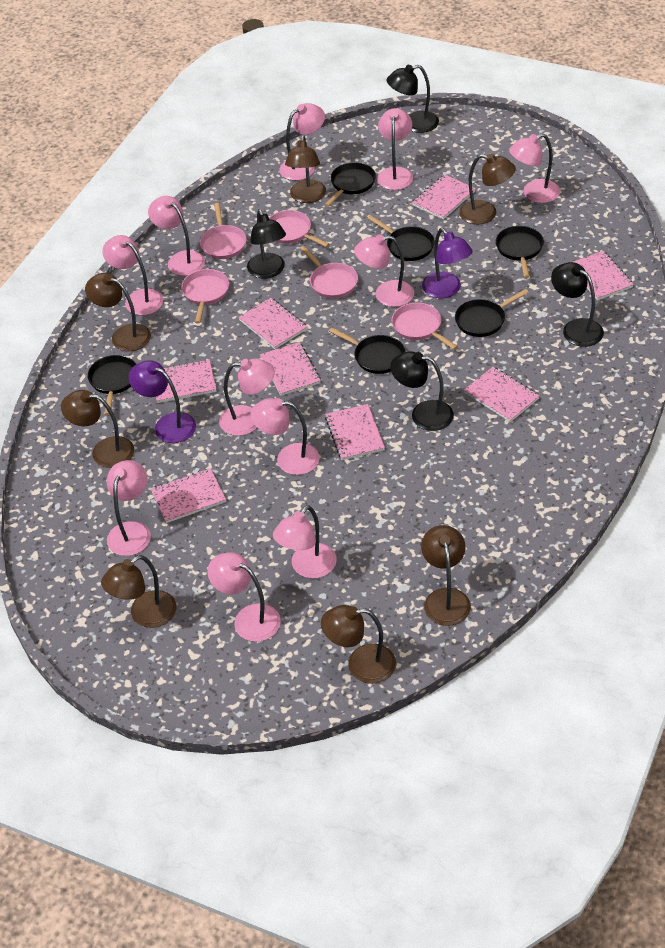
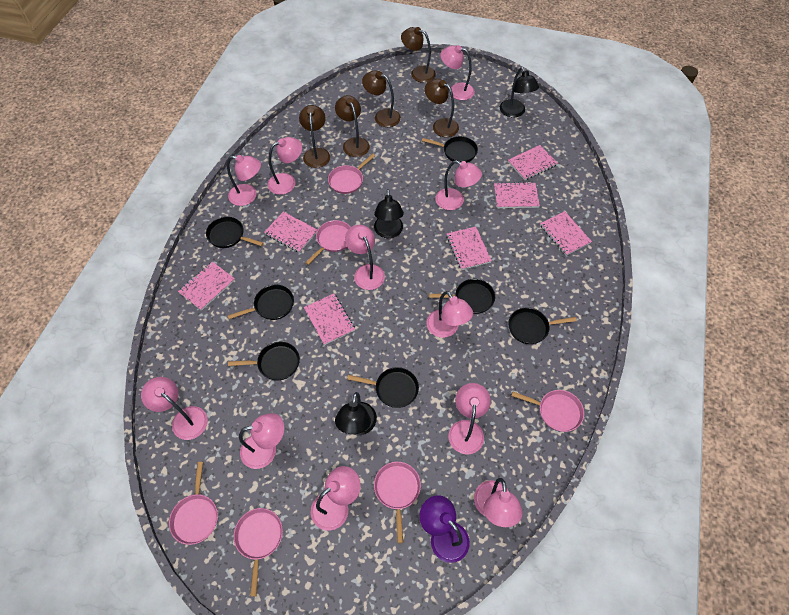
black lamp: [247,209,286,279] [387,65,439,133] [390,351,454,431] [551,262,604,347] = 4 -> [335,392,377,435] [374,189,404,238] [500,67,539,117] = 3
black pan: [88,355,136,415] [325,162,376,207] [329,328,405,374] [368,215,435,261] [455,289,529,337] [496,226,544,278] = 6 -> [206,217,263,248] [228,285,294,320] [228,342,300,380] [347,367,419,408] [422,136,478,163] [429,279,495,314] [508,308,577,344] = 7
brown lamp: [61,390,134,468] [85,273,151,351] [101,555,177,628] [285,135,326,203] [321,605,396,684] [421,525,471,626] [459,153,516,224] = 7 -> [299,105,330,168] [335,95,370,157] [362,70,401,127] [401,27,436,83] [425,79,459,137] = 5
pink notebook: [151,468,226,523] [156,359,216,403] [239,298,307,349] [260,342,321,396] [325,404,385,460] [412,174,476,220] [464,367,540,422] [573,251,634,300] = 8 -> [178,262,235,311] [264,212,318,253] [304,294,355,345] [446,226,492,270] [494,182,540,208] [508,145,558,180] [540,211,592,256] = 7
pink pan: [181,269,229,324] [200,203,247,259] [269,210,330,247] [300,246,358,299] [391,303,458,350] = 5 -> [169,462,218,545] [234,508,283,597] [305,220,351,265] [328,154,375,194] [374,462,421,543] [511,390,584,432] = 6
purple lamp: [129,360,196,443] [422,228,473,298] = 2 -> [419,495,470,563] = 1

